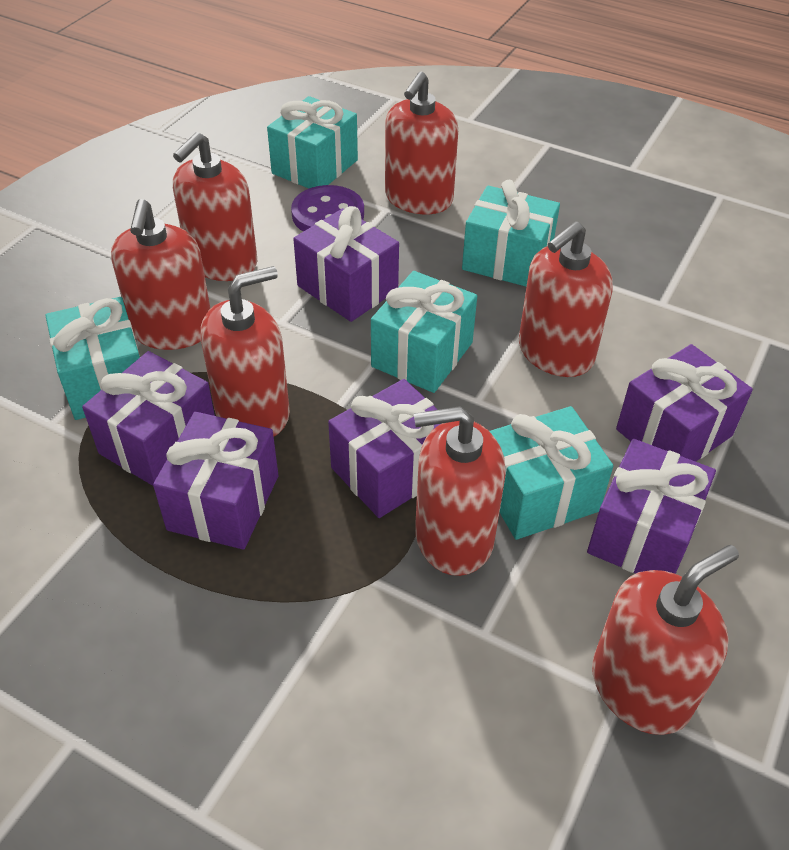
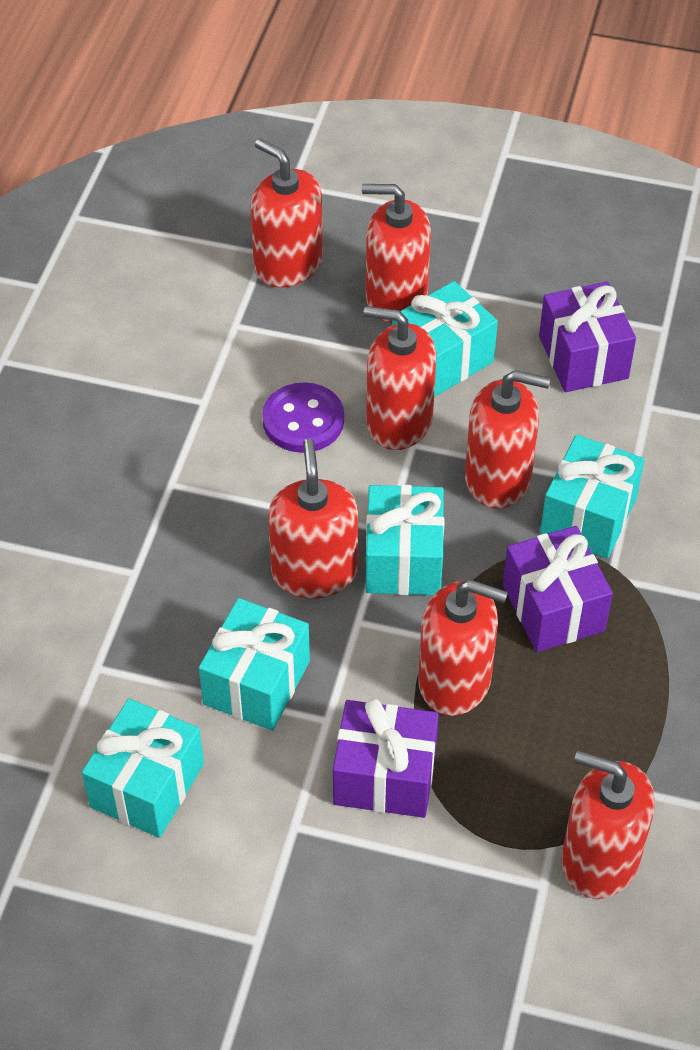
purple gift: [82,351,215,486] [153,412,278,549] [293,206,399,322] [328,379,440,518] [587,439,716,574] [616,344,753,462] = 6 -> [333,699,439,818] [503,526,613,652] [539,282,636,392] = 3

